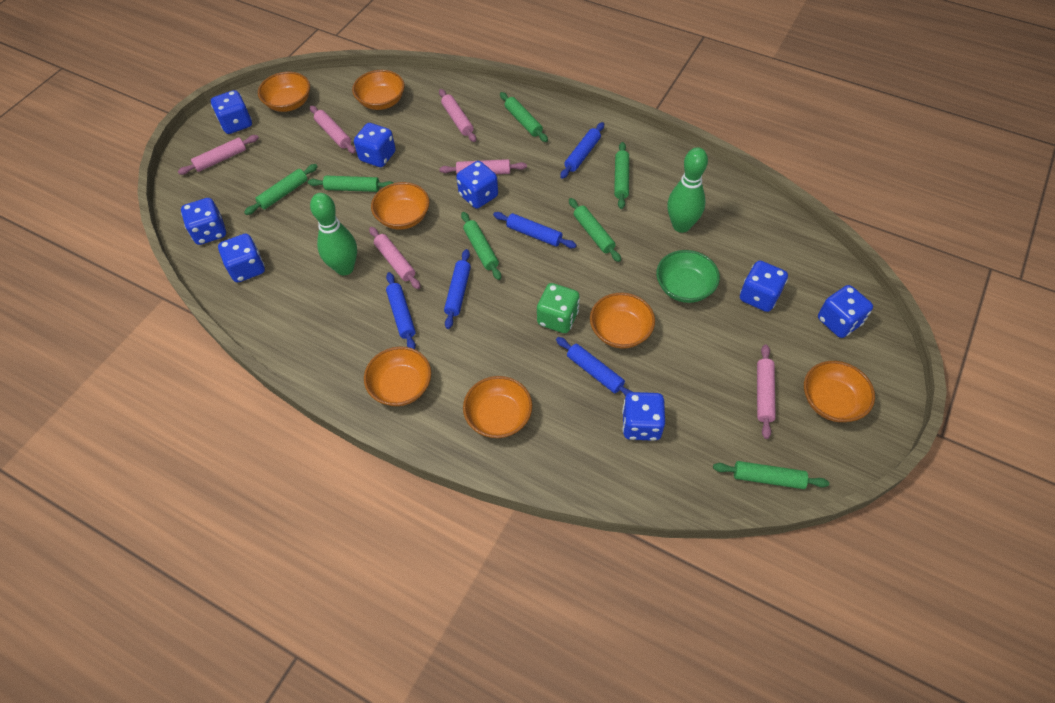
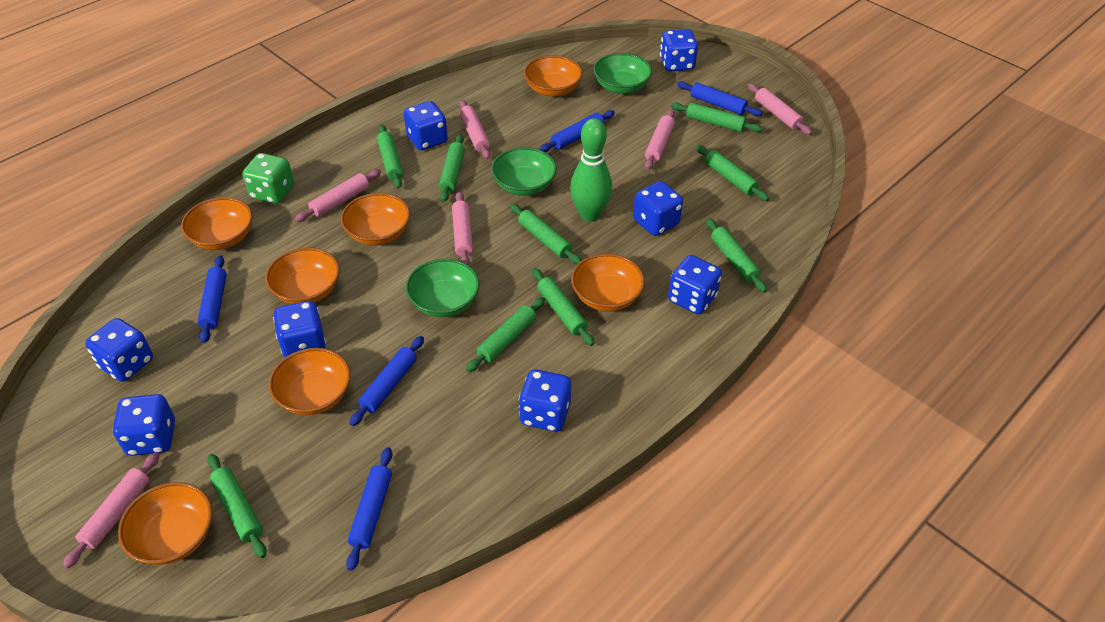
green bowl: [656,250,720,303] = 1 -> [405,259,480,317] [491,147,557,196] [594,53,652,94] = 3
green bowling pin: [310,193,357,276] [667,147,708,233] = 2 -> [570,118,612,222] = 1
green rolling pin: [244,164,318,215] [308,176,393,192] [461,212,501,280] [500,92,548,142] [569,198,621,262] [614,142,629,209] [713,461,829,489] = 7 -> [207,454,266,558] [377,124,403,189] [439,134,465,202] [466,297,545,372] [510,204,582,265] [532,268,594,346] [671,103,763,132] [696,145,769,201] [706,218,767,293] = 9

